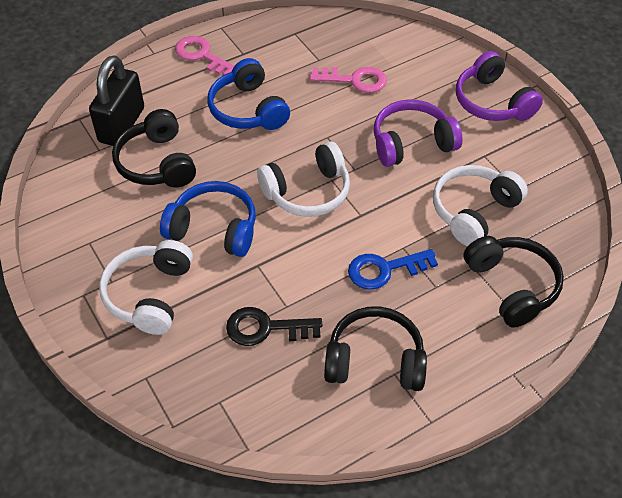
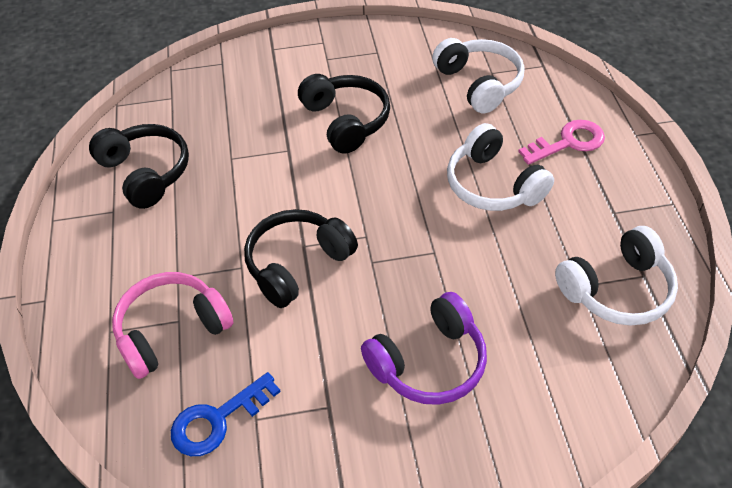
black key: [226,307,322,346] = 1 -> none = 0
black padlock: [89,55,144,146] = 1 -> none = 0
blue headphones: [160,181,256,257] [207,58,290,130] = 2 -> none = 0
pink headphones: none = 0 -> [112,272,234,379] = 1
pink key: [175,36,234,75] [310,67,387,93] = 2 -> [518,120,605,165] = 1
purple headphones: [374,99,463,167] [456,51,543,121] = 2 -> [361,292,487,405] = 1

